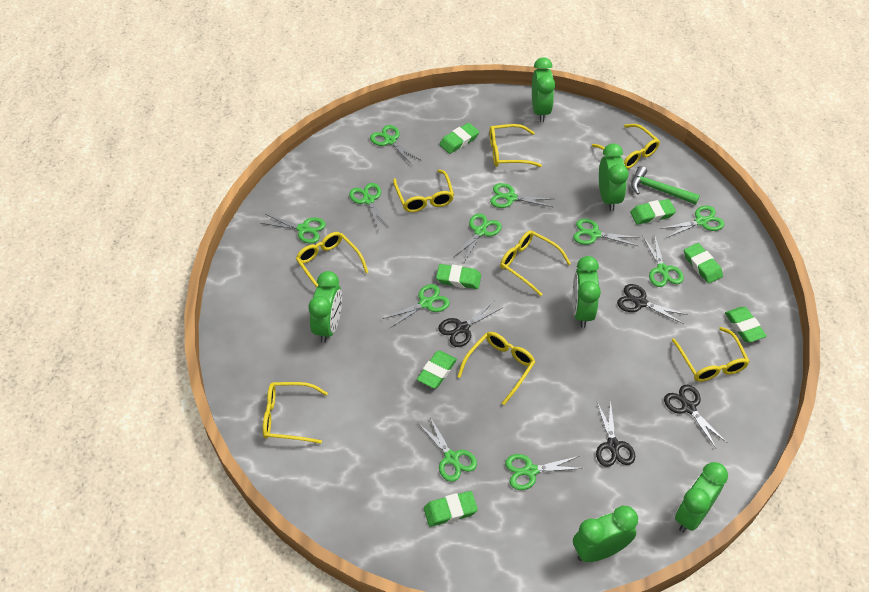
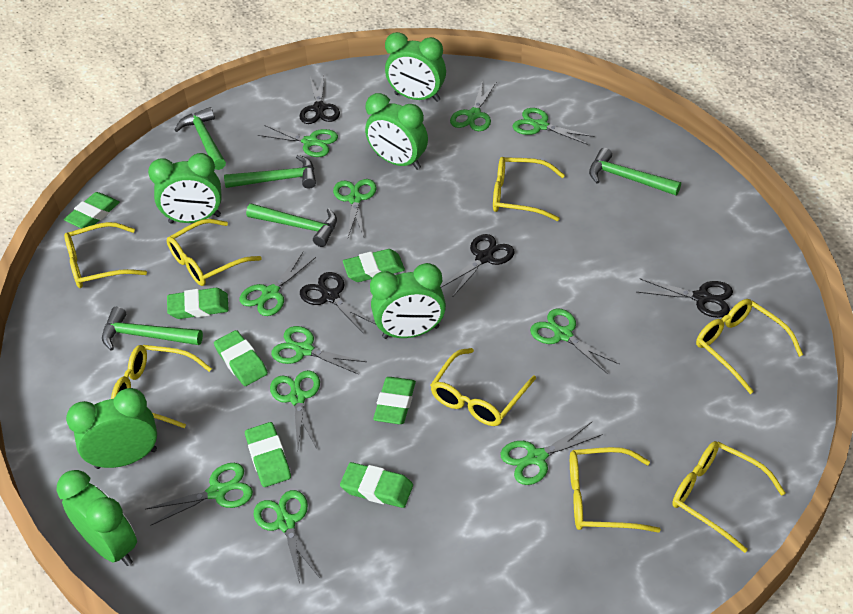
green hammer: [631,166,700,205] = 1 -> [102,307,203,351] [175,107,226,170] [224,155,316,189] [246,203,337,247] [589,148,681,196] = 5

